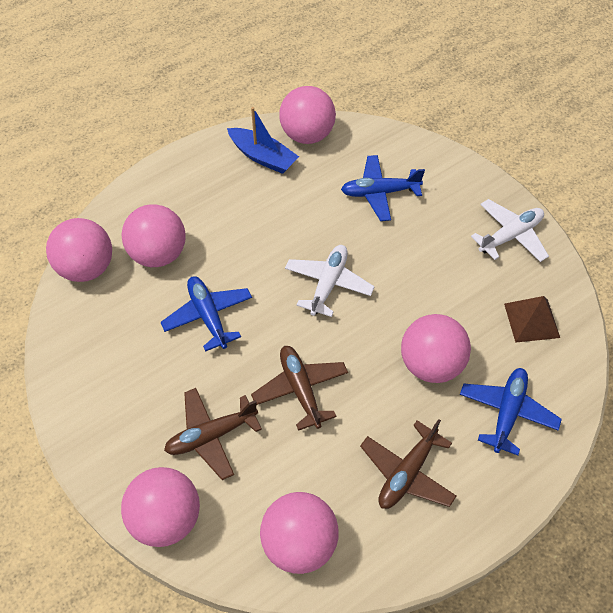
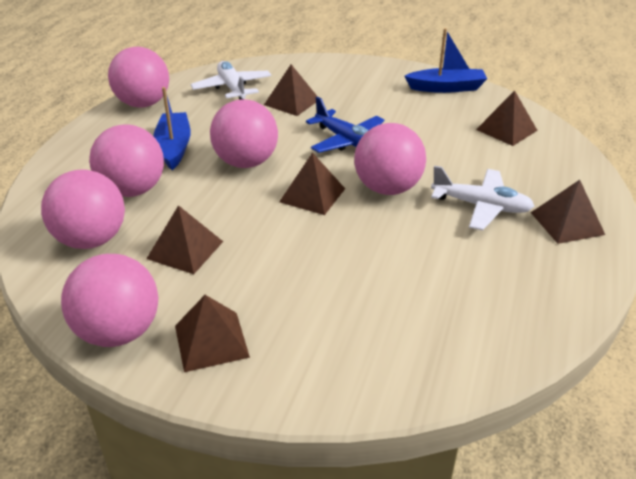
blue boat: [227,107,299,174] = 1 -> [153,87,191,170] [404,28,487,93] = 2
blue plane: [161,276,252,352] [341,155,425,221] [460,368,562,455] = 3 -> [306,97,385,153] = 1
brown plane: [164,388,262,480] [251,346,348,431] [360,419,456,509] = 3 -> none = 0
brown pyramid: [504,296,560,343] = 1 -> [147,205,223,274] [175,295,250,372] [264,64,318,116] [279,152,345,215] [476,90,538,146] [531,180,605,244] = 6

